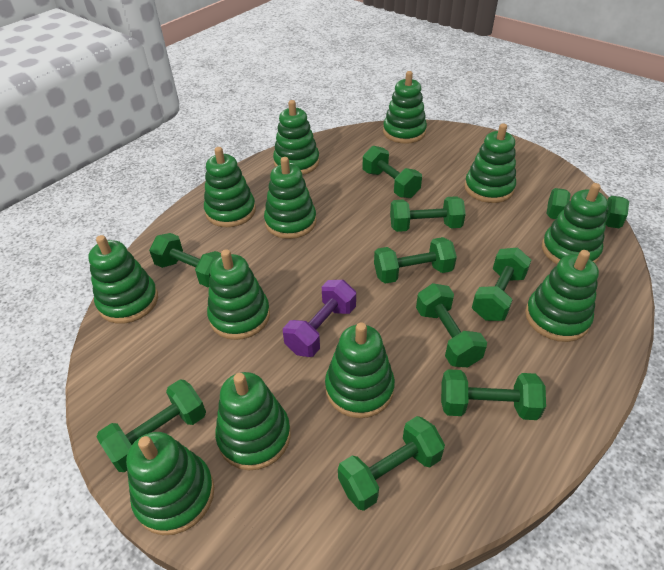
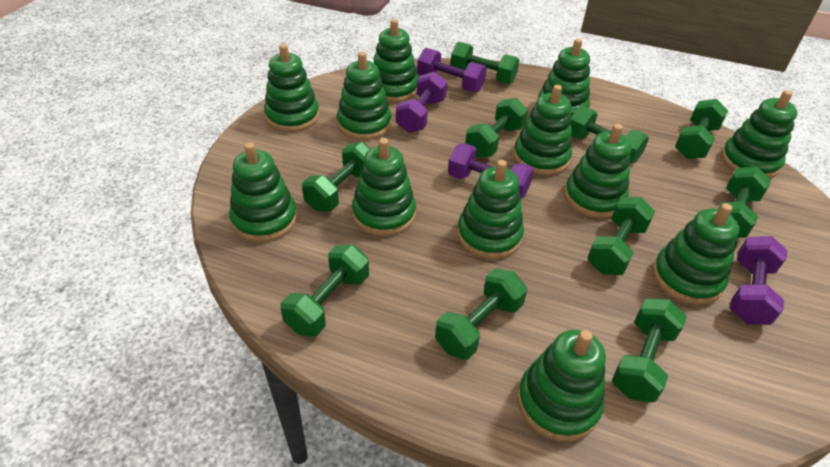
purple dumbbell: [283,280,356,357] = 1 -> [396,71,447,133] [417,48,487,93] [448,143,534,199] [730,236,787,325] = 4

